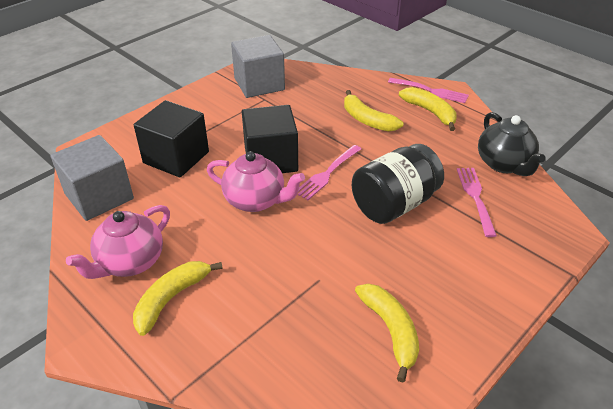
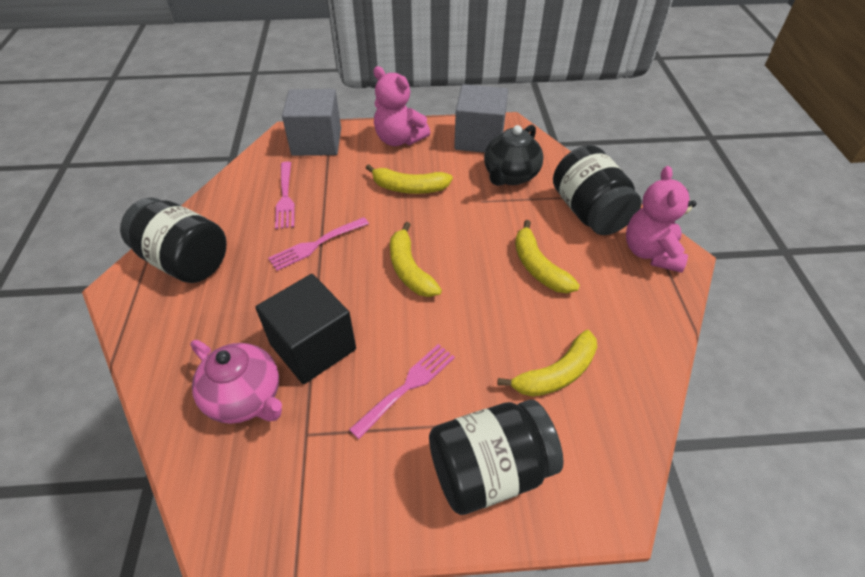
black cube: [134,100,209,177] [242,105,298,173] = 2 -> [255,274,356,384] = 1
black jar: [352,144,444,224] = 1 -> [120,198,227,283] [429,400,564,515] [553,145,642,235] = 3
pink teapot: [66,205,170,279] [207,151,305,212] = 2 -> [190,340,282,424] = 1
pink teddy bear: none = 0 -> [373,66,430,146] [626,166,696,273] = 2

